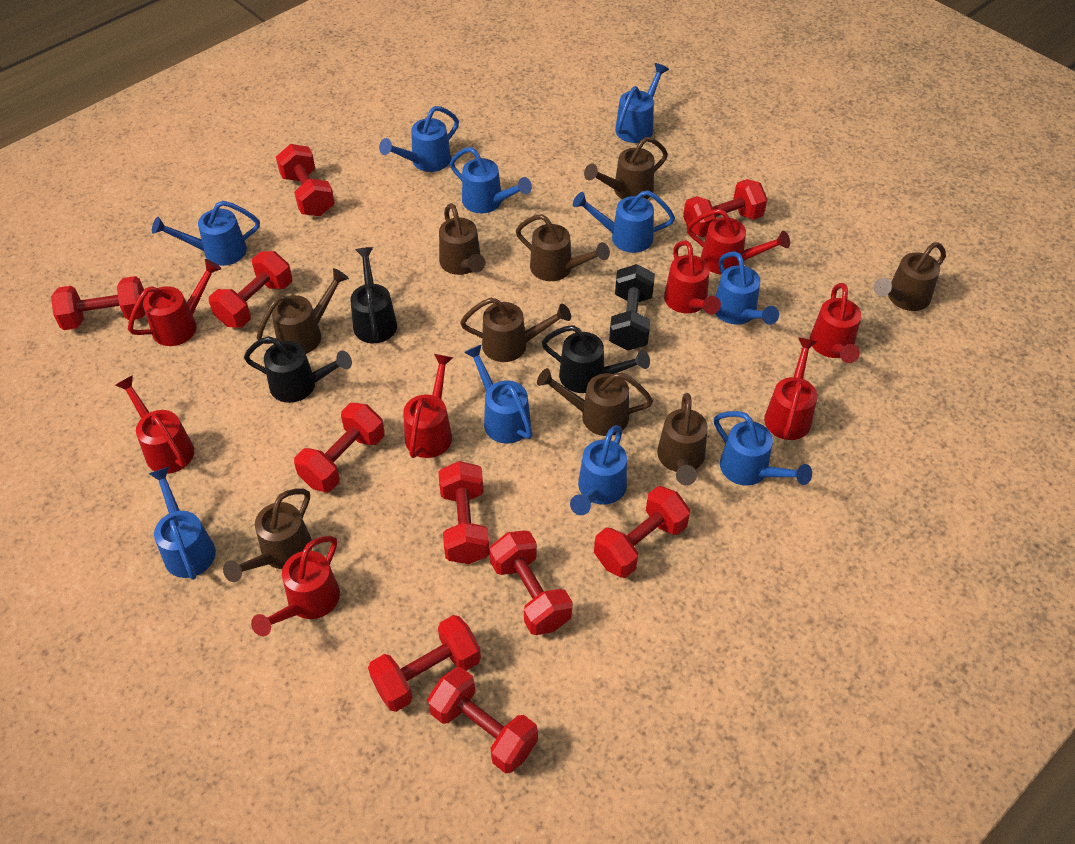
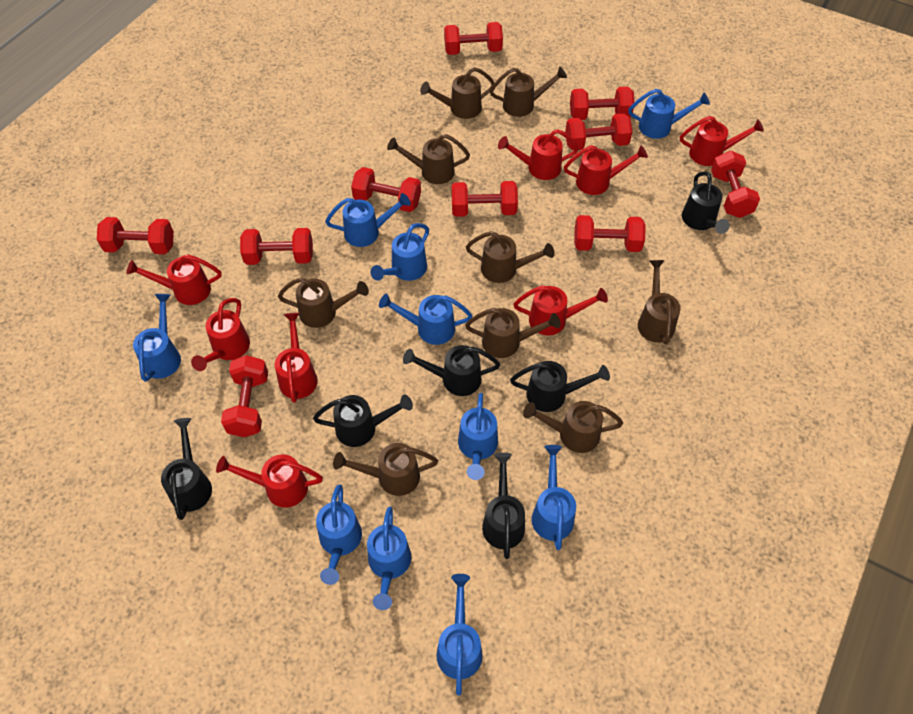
black dumbbell: [609,264,655,351] = 1 -> none = 0
black watering can: [244,336,352,403] [350,247,397,343] [542,325,650,393] = 3 -> [161,418,212,520] [313,395,413,447] [403,345,500,396] [482,453,525,559] [510,361,610,412] [682,172,730,234] = 6

